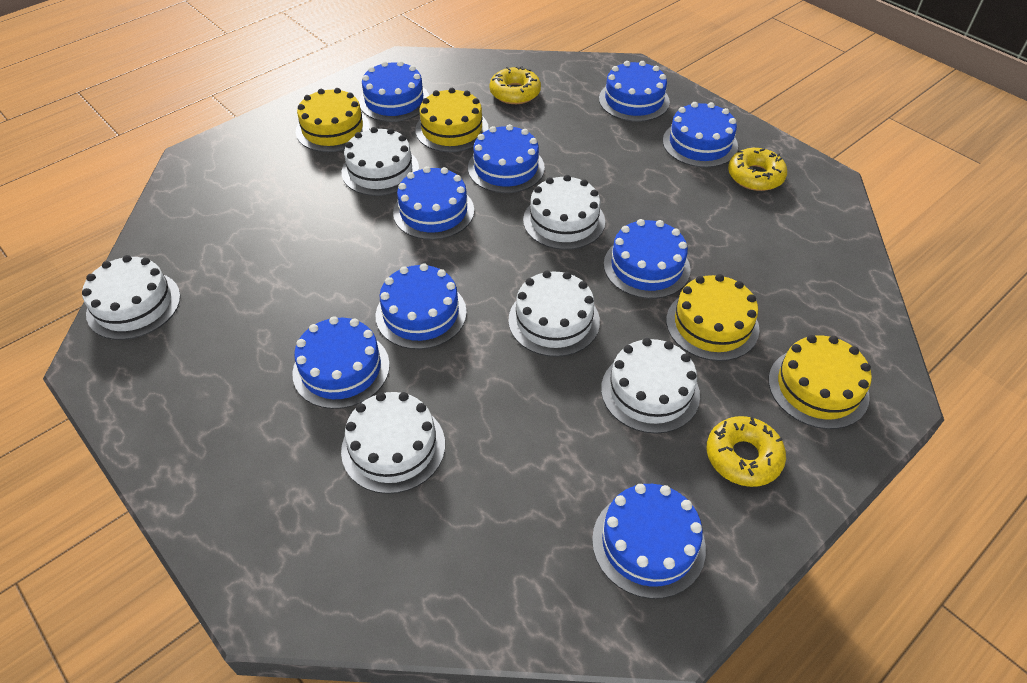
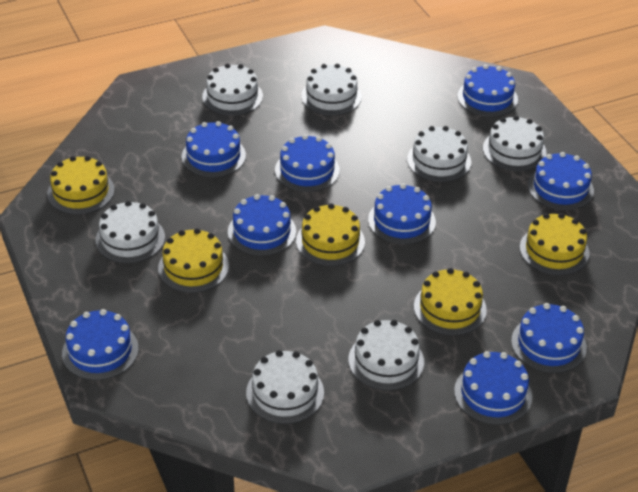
white cake: [82,255,180,340] [341,392,445,494] [342,127,419,196] [508,270,600,357] [523,175,605,250] [601,338,700,434] = 6 -> [95,201,165,263] [202,63,263,116] [246,350,324,424] [301,64,362,115] [348,320,424,391] [407,126,471,182] [483,116,547,171] = 7
yellow cake: [296,88,370,152] [415,88,489,152] [666,274,759,361] [769,335,872,429] = 4 -> [47,156,114,214] [158,228,229,293] [296,203,365,266] [414,268,487,336] [520,213,590,275] = 5
yellow donut: [490,66,541,104] [707,416,786,487] [728,148,787,191] = 3 -> none = 0

